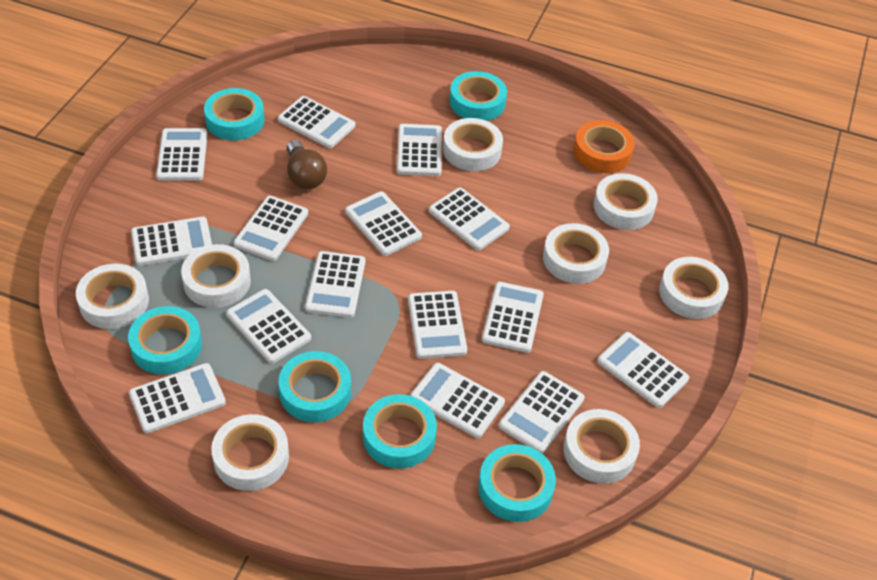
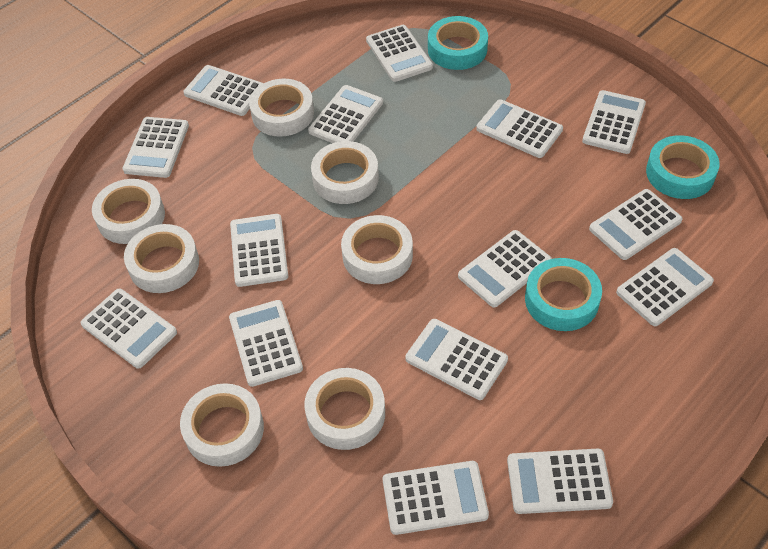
brown light bulb: [287,140,327,189] = 1 -> none = 0
orange tape: [573,120,635,173] = 1 -> none = 0
turquoise tape: [128,306,202,375] [204,88,265,140] [279,351,351,422] [363,394,437,469] [449,71,507,121] [478,444,556,522] = 6 -> [428,16,488,70] [525,258,602,331] [646,135,719,199] = 3
white tape: [76,264,149,329] [181,244,251,308] [211,414,289,491] [443,118,503,171] [543,223,609,284] [563,409,640,484] [593,173,658,230] [659,257,729,319] = 8 -> [92,179,165,244] [124,224,199,293] [180,383,264,467] [249,79,314,137] [304,368,385,450] [311,141,379,204] [341,215,413,284] = 7

